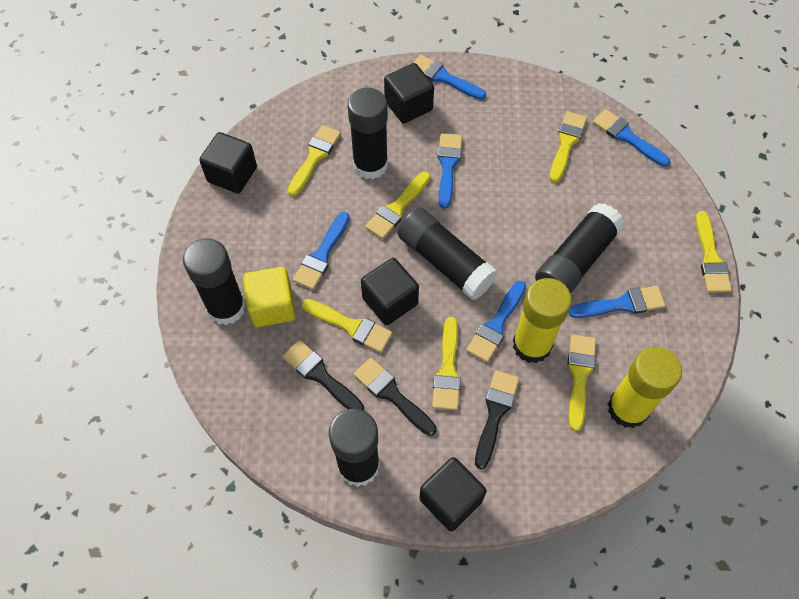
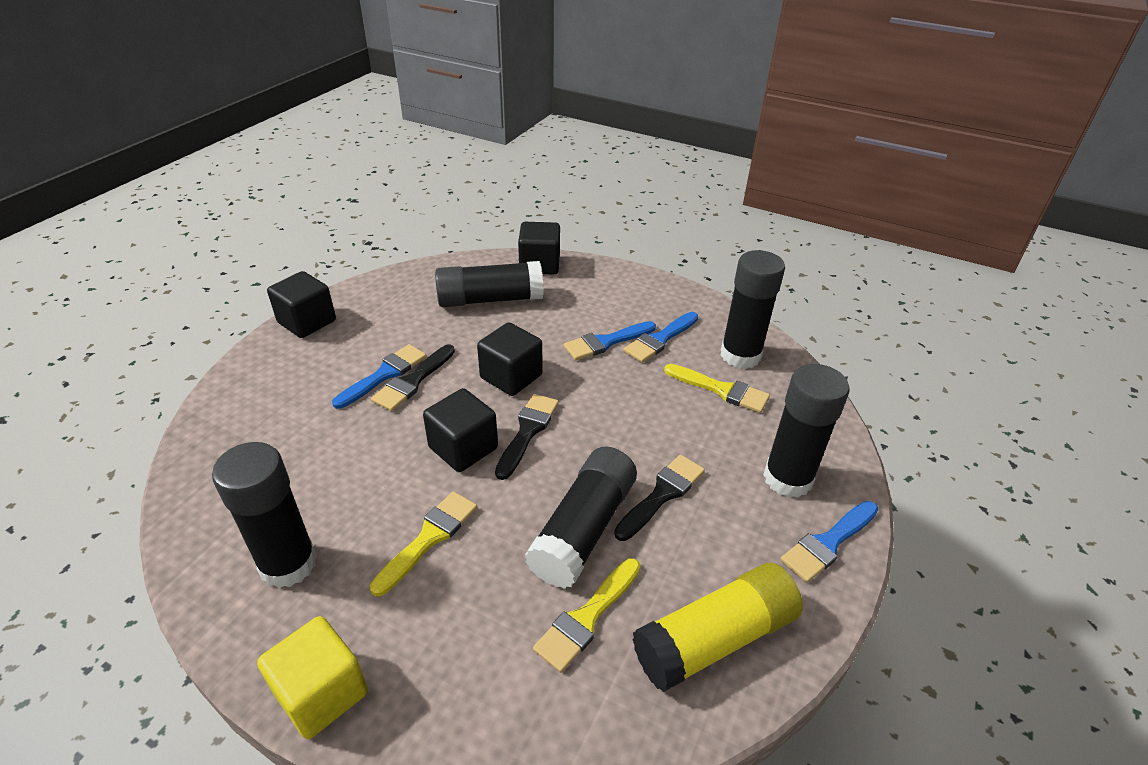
blue brush: [293,212,350,290] [413,55,486,100] [438,133,462,209] [466,281,526,362] [568,286,666,318] [593,109,670,167] = 6 -> [332,344,427,409] [564,321,656,360] [623,312,698,363] [781,501,878,583] = 4
yellow brush: [288,125,341,196] [301,299,393,353] [365,172,431,239] [432,317,461,410] [550,111,587,182] [567,335,596,431] [696,211,732,293] = 7 -> [370,491,477,596] [533,558,641,673] [664,364,770,413] = 3
yellow glue stick: [513,278,572,363] [608,347,682,428] = 2 -> [632,563,803,692] = 1

